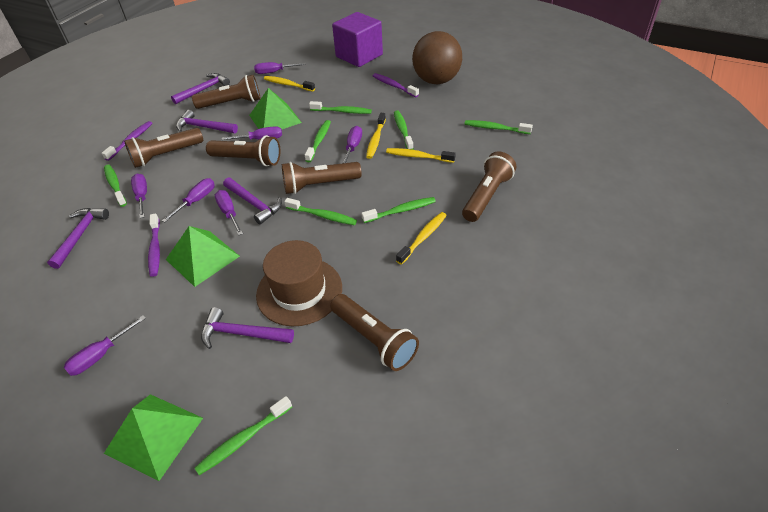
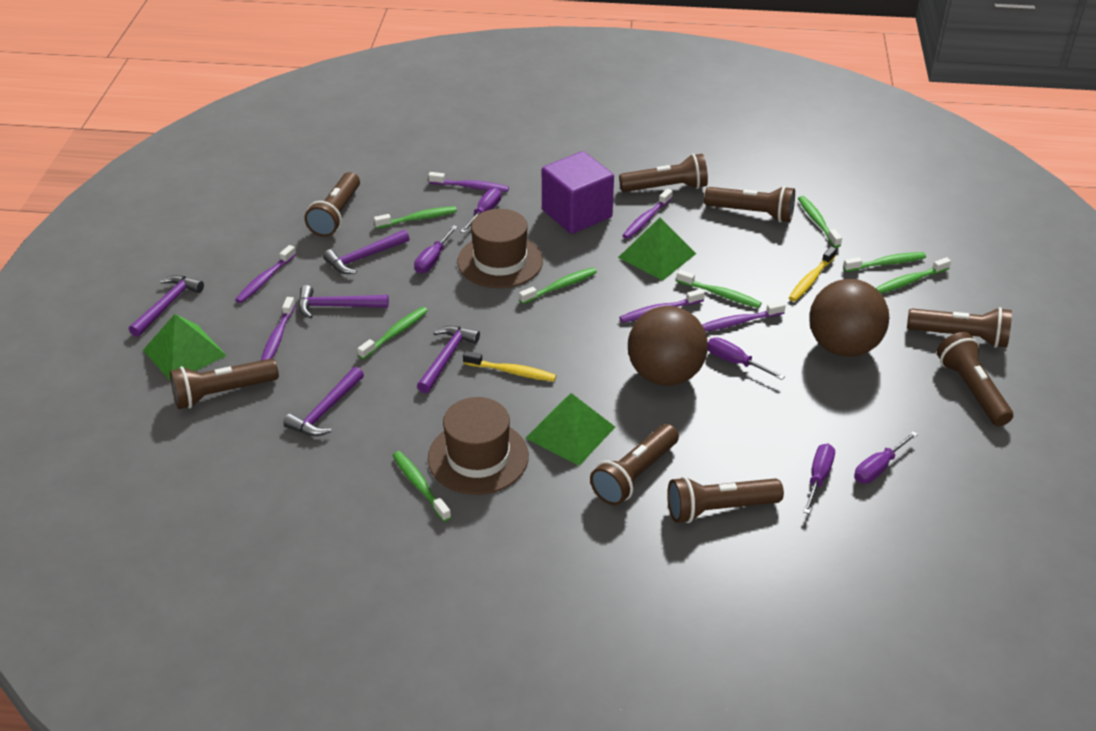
brown ball: [412,31,462,84] = 1 -> [628,306,708,386] [809,279,889,357] = 2
brown flashlight: [124,128,203,168] [192,75,261,109] [206,135,280,166] [282,162,362,194] [330,294,419,371] [462,152,516,222] = 6 -> [170,359,279,409] [305,172,360,237] [590,424,679,505] [619,154,708,192] [667,476,784,523] [704,186,795,222] [907,307,1012,348] [937,332,1013,426] = 8
brown hat: [256,240,342,326] = 1 -> [428,397,529,495] [457,209,543,288] = 2
purple screwdriver: [64,315,146,376] [131,174,147,218] [162,178,215,222] [215,190,243,235] [222,126,282,140] [254,62,306,74] [342,126,362,163] = 7 -> [414,225,458,274] [460,188,501,233] [708,337,785,380] [803,444,835,514] [854,431,918,484] = 5
purple toothbrush: [102,121,153,161] [148,213,160,277] [373,73,419,97] = 3 -> [235,245,296,303] [261,297,295,360] [428,172,509,192] [619,289,705,323] [622,189,673,239] [702,301,786,332] = 6
yellow toothbrush: [264,76,315,92] [366,113,386,159] [386,148,456,163] [396,212,447,265] = 4 -> [463,351,556,382] [789,246,837,302] = 2

